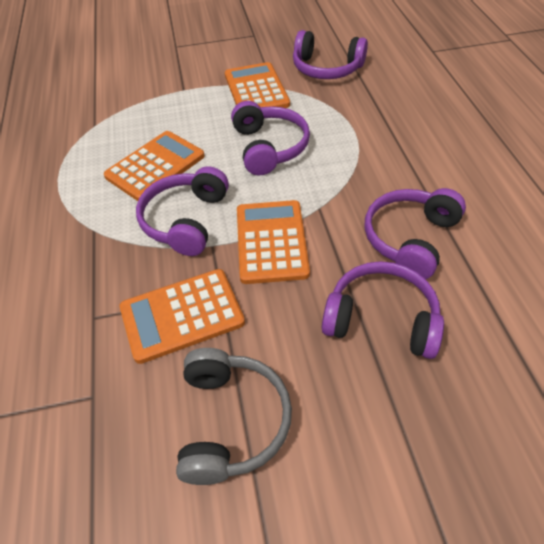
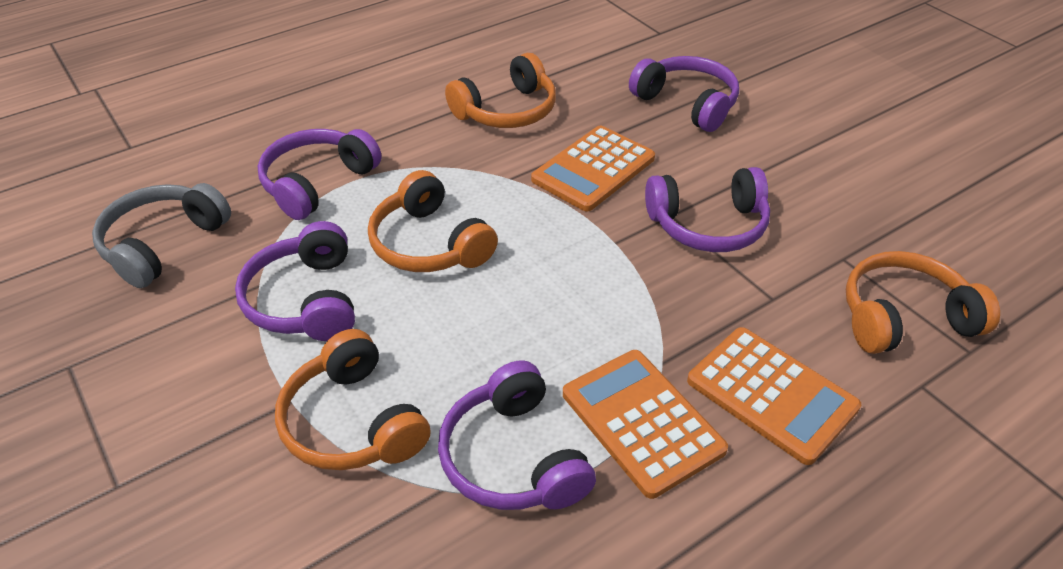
orange calculator: [104,131,205,201] [120,269,245,364] [225,62,290,108] [237,200,310,284] = 4 -> [531,126,655,212] [563,350,728,499] [687,327,861,465] = 3
orange headphones: none = 0 -> [275,329,430,470] [368,170,498,272] [445,53,556,128] [846,251,1000,354] = 4

